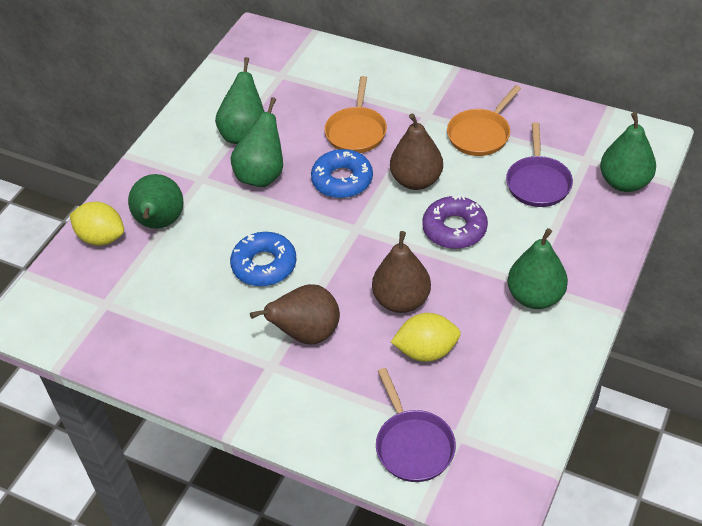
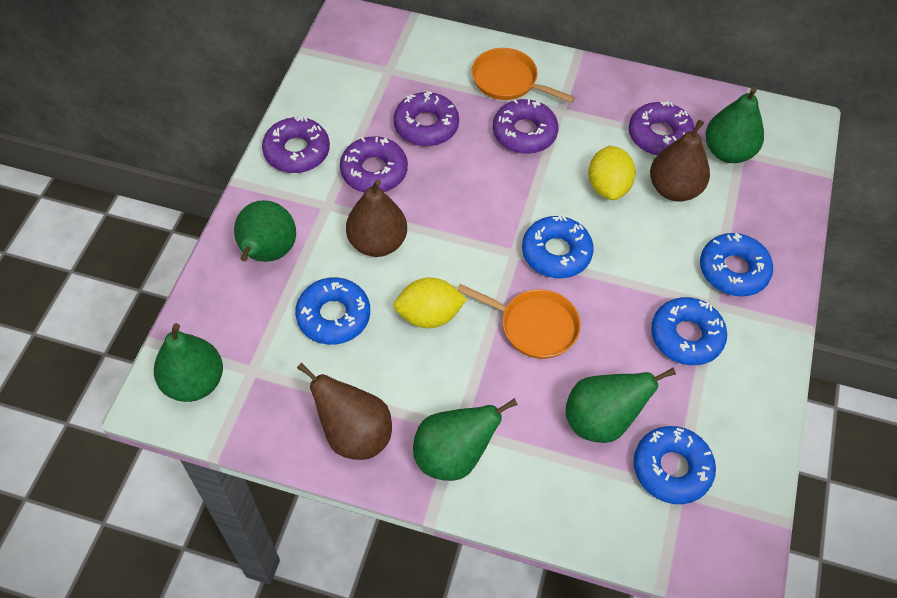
blue donut: [230,232,297,286] [311,149,373,198] = 2 -> [295,277,370,345] [522,215,594,278] [634,426,716,504] [651,297,727,365] [700,233,773,296] = 5
purple donut: [422,195,488,249] = 1 -> [262,116,330,173] [340,136,408,193] [394,91,459,146] [493,99,558,154] [629,101,695,155] = 5
purple pan: [376,368,456,482] [506,122,573,207] = 2 -> none = 0

